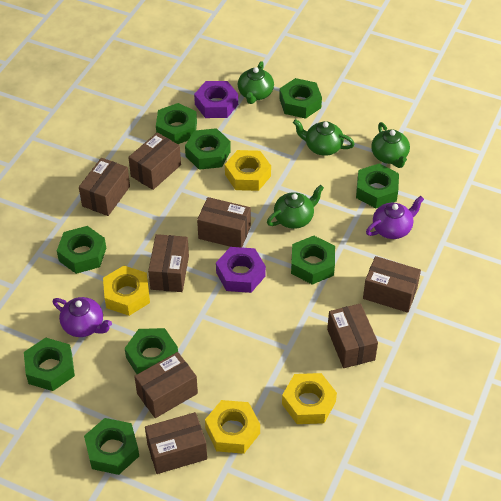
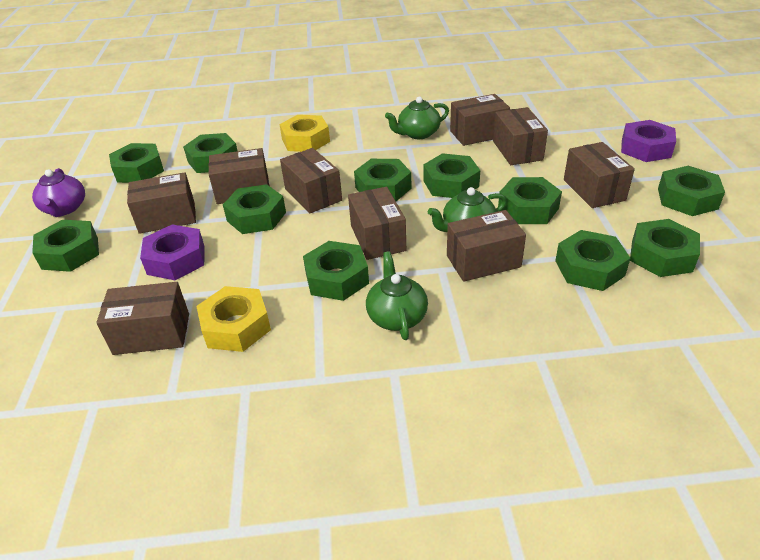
brown box: [79,158,130,216] [128,132,181,190] [134,352,198,418] [145,412,207,474] [148,234,189,292] [197,197,251,247] [327,303,378,368] [363,256,421,313] = 8 -> [96,282,189,355] [127,172,196,234] [208,148,269,204] [280,148,342,213] [348,187,406,260] [447,210,526,282] [450,94,510,146] [493,107,548,165] [564,142,635,208] = 9
green nut: [24,338,75,391] [57,226,106,274] [84,418,139,475] [125,328,178,374] [156,103,197,144] [185,128,231,170] [279,78,322,119] [291,236,335,285] [356,163,399,208] = 9 -> [32,220,99,272] [109,143,164,183] [183,133,237,173] [223,184,286,234] [303,241,369,301] [354,159,411,201] [423,153,480,198] [498,177,562,224] [555,230,630,291] [630,219,700,277] [658,166,725,216] = 11
green teapot: [238,61,274,104] [267,185,324,229] [293,119,355,156] [371,122,410,168] = 4 -> [366,251,428,340] [385,97,449,139] [428,187,507,232] = 3
purple teapot: [52,297,112,337] [366,196,424,239] = 2 -> [32,168,85,217] = 1
yellow nut: [103,266,150,316] [205,400,260,454] [225,150,271,191] [282,373,337,424] = 4 -> [196,286,271,352] [279,115,330,152] = 2

